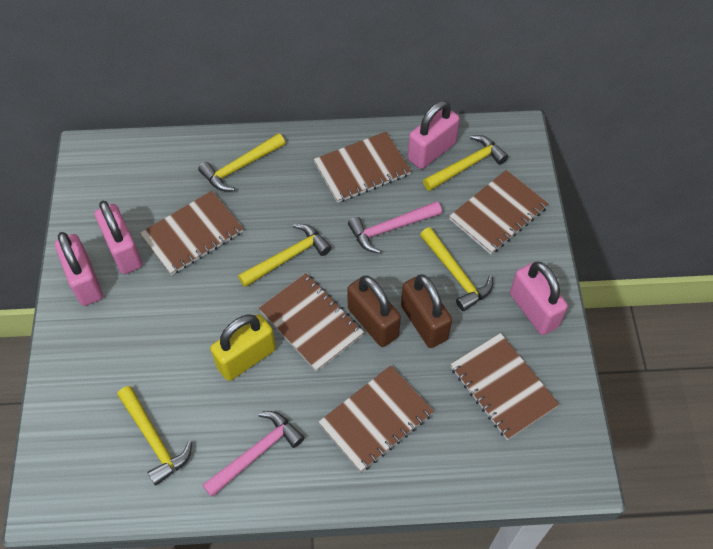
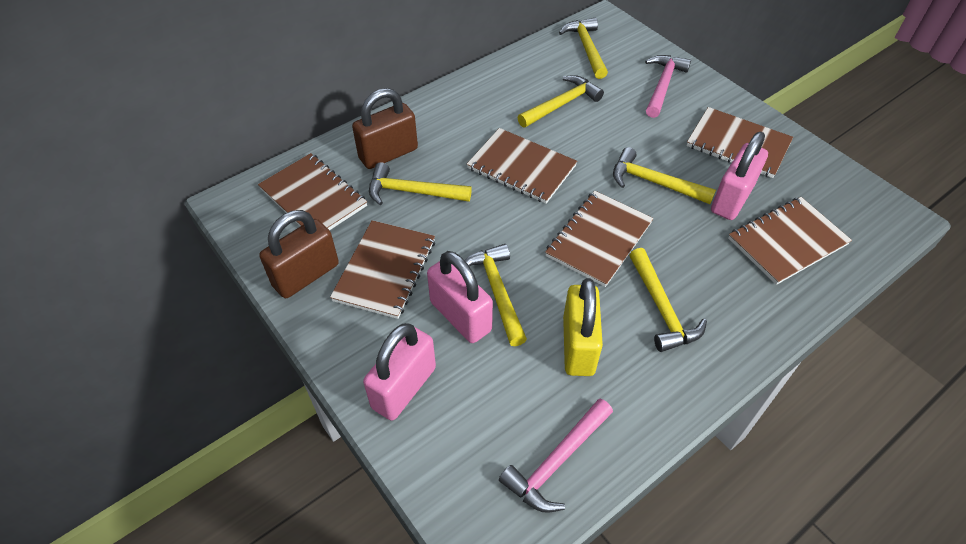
pink padlock: [55,232,103,306] [95,201,142,274] [408,100,460,169] [510,262,568,335] = 4 -> [363,323,436,421] [427,251,493,343] [711,131,768,220] = 3
yellow hammer: [117,386,192,486] [198,133,285,191] [238,224,331,287] [420,227,493,311] [423,135,508,191] = 5 -> [369,162,472,205] [465,244,527,346] [517,75,604,127] [559,18,608,79] [613,147,716,204] [630,248,707,352] = 6

